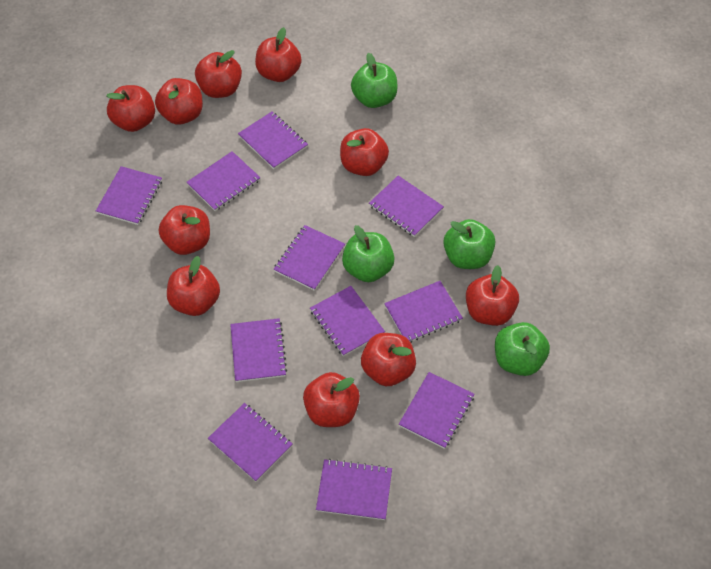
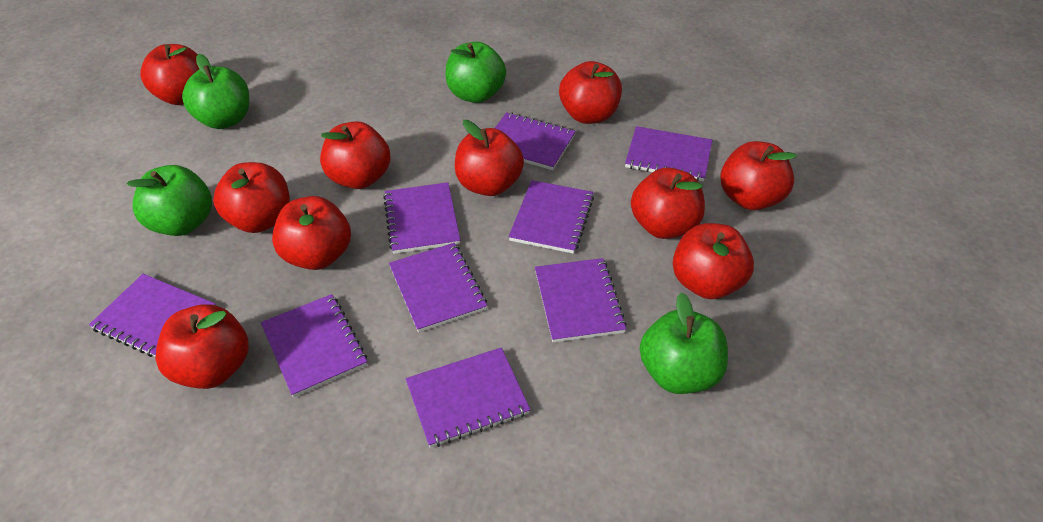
purple notebook: [96,166,162,225] [187,151,261,211] [208,403,292,482] [230,318,287,382] [238,111,308,169] [273,225,345,291] [310,286,385,356] [316,459,392,520] [369,175,444,237] [384,281,463,343] [399,372,474,449] = 11 -> [89,274,215,358] [261,294,367,397] [383,182,460,254] [389,243,487,332] [406,347,530,448] [495,112,576,170] [508,180,594,254] [535,258,627,342] [625,126,712,182] = 9

